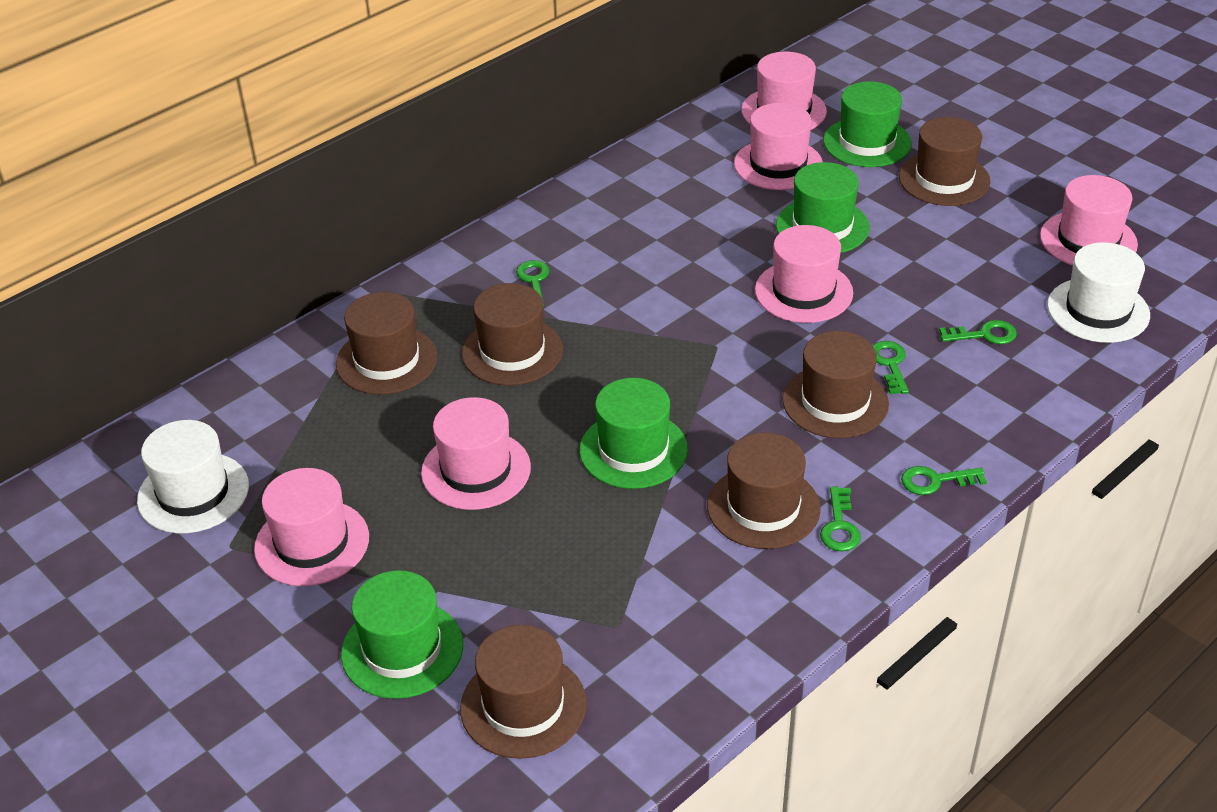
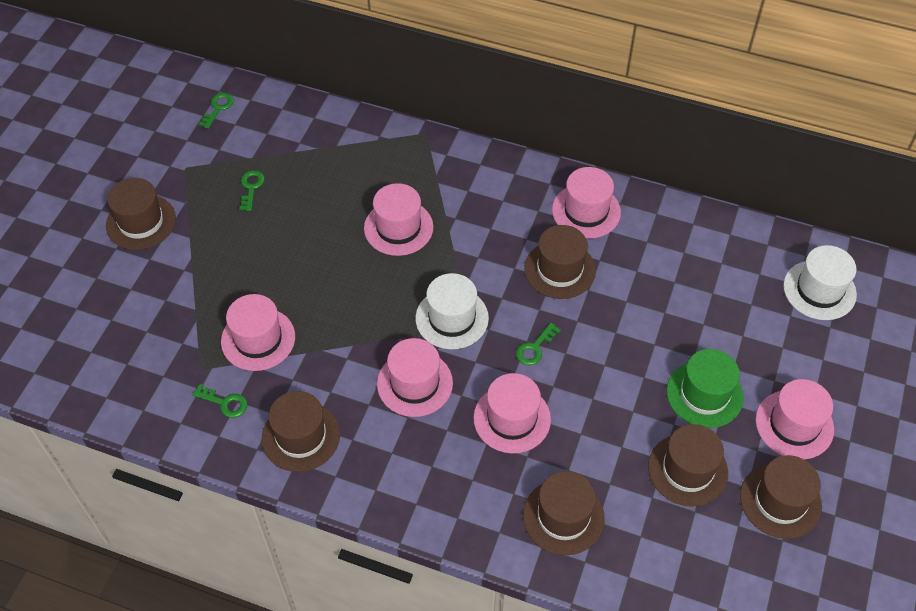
green hat: [341,570,463,699] [580,378,688,489] [776,162,870,253] [823,81,912,167] = 4 -> [667,349,744,428] = 1
green key: [516,260,550,306] [820,487,861,551] [872,341,909,394] [901,466,987,495] [939,320,1017,344] = 5 -> [192,384,248,418] [198,93,234,129] [239,170,265,211] [516,323,561,365] = 4

